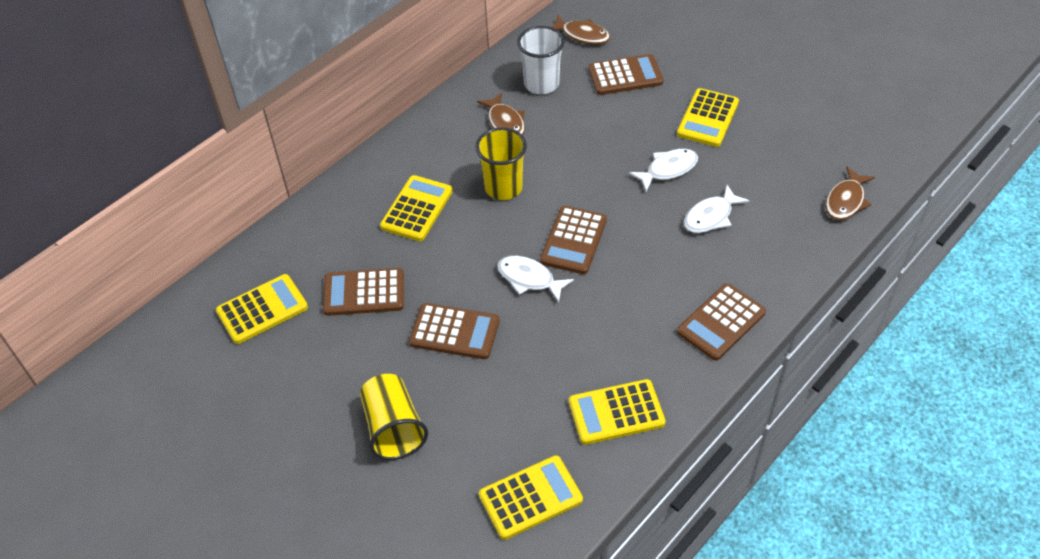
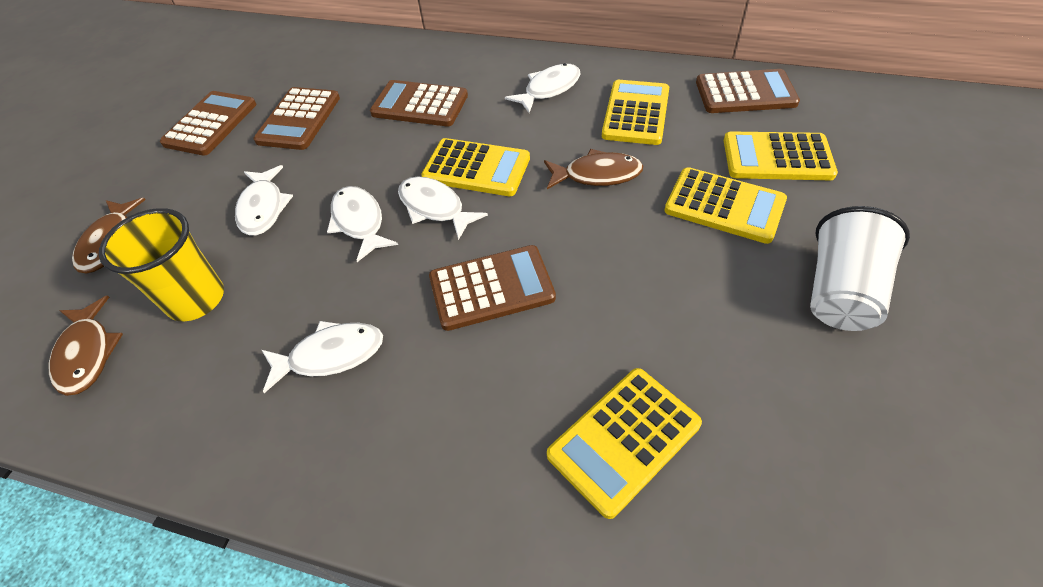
white fish: [497,256,574,302] [629,149,698,191] [684,185,749,233] = 3 -> [235,165,293,236] [262,321,383,393] [327,186,398,262] [398,177,488,240] [505,63,581,113] = 5
yellow cup: [360,374,428,460] [475,127,527,200] = 2 -> [99,208,224,321] = 1

